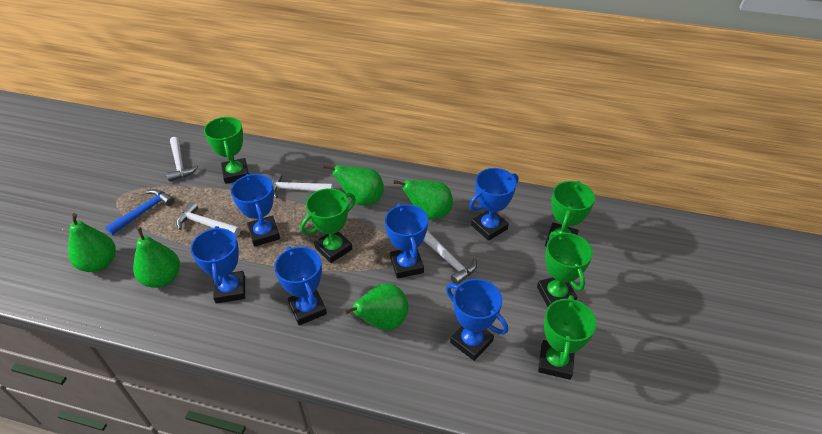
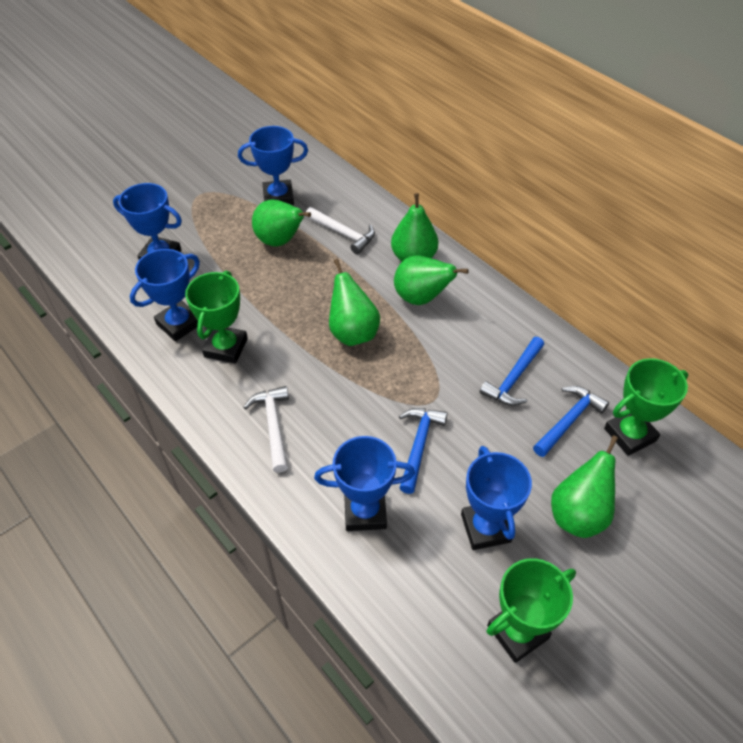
blue hammer: [106,189,174,235] = 1 -> [399,408,448,494] [480,337,544,406] [533,386,609,457] = 3
blue trophy: [191,226,245,304] [231,174,280,247] [274,246,327,325] [385,203,428,279] [446,279,508,361] [469,168,518,241] = 6 -> [113,183,182,260] [130,249,200,341] [238,126,308,205] [314,436,415,531] [461,446,532,550] = 5
green trophy: [204,117,249,184] [301,188,356,263] [537,231,593,307] [538,295,597,380] [545,181,595,247] = 5 -> [185,271,248,364] [487,558,576,663] [604,358,688,456] = 3
white hammer: [166,137,198,182] [176,202,241,237] [271,173,333,199] [423,231,477,285] = 4 -> [243,386,289,473] [306,207,375,254] = 2

